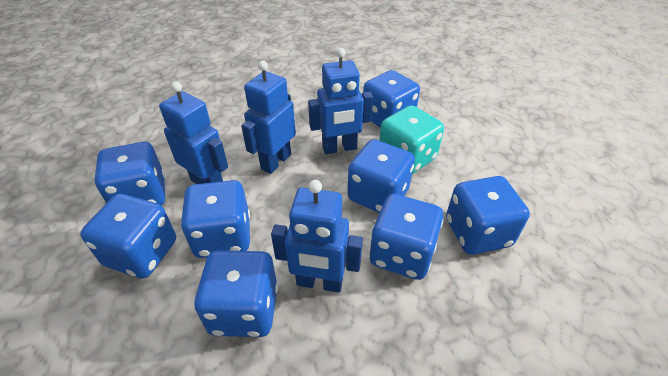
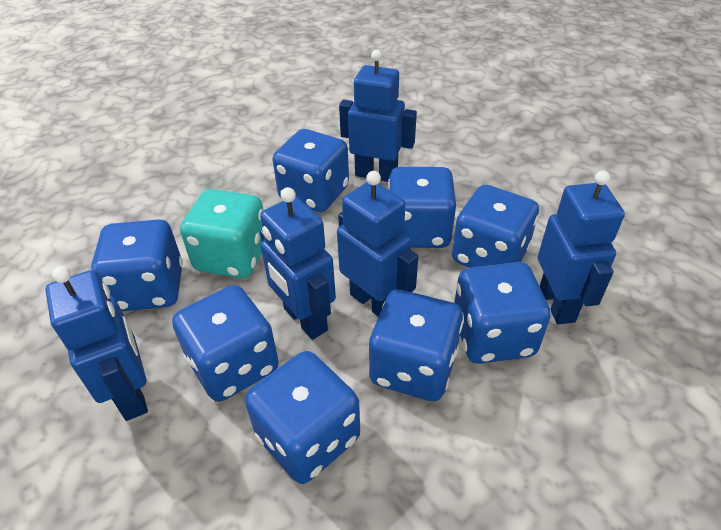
blue robot: [159,81,228,184] [241,61,296,174] [271,180,363,293] [308,48,373,154] = 4 -> [45,266,148,421] [260,187,336,340] [337,171,418,317] [339,49,417,182] [538,170,625,324] = 5

